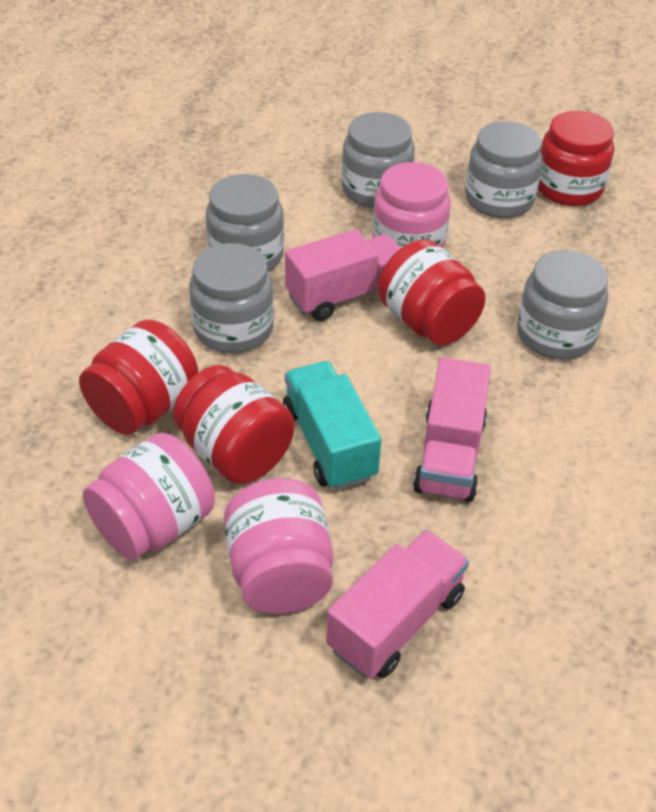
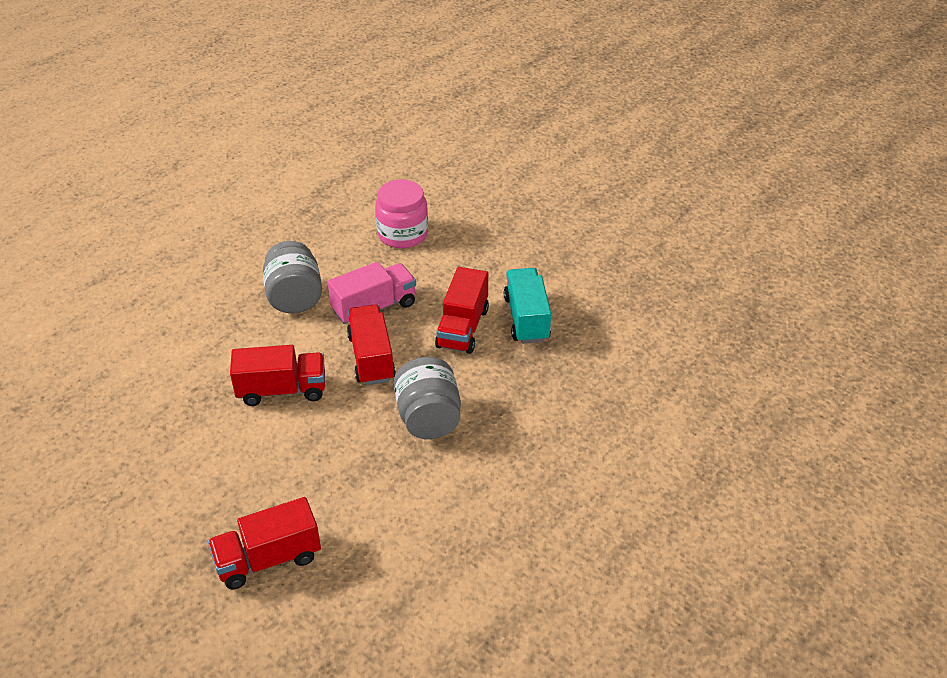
grey jar: [189,243,274,353] [206,174,284,272] [341,112,415,208] [465,121,543,218] [517,250,608,360] = 5 -> [263,241,322,313] [394,357,461,439] = 2
pink jar: [83,433,215,560] [224,478,333,614] [372,162,451,248] = 3 -> [375,179,428,249] = 1
pink truck: [285,229,400,321] [326,530,469,678] [413,357,491,502] = 3 -> [328,262,416,324] = 1
red jar: [79,319,199,435] [173,365,294,484] [378,239,486,345] [538,111,614,206] = 4 -> none = 0
red truck: none = 0 -> [208,497,321,589] [230,345,325,406] [347,304,396,385] [435,267,489,354] = 4

